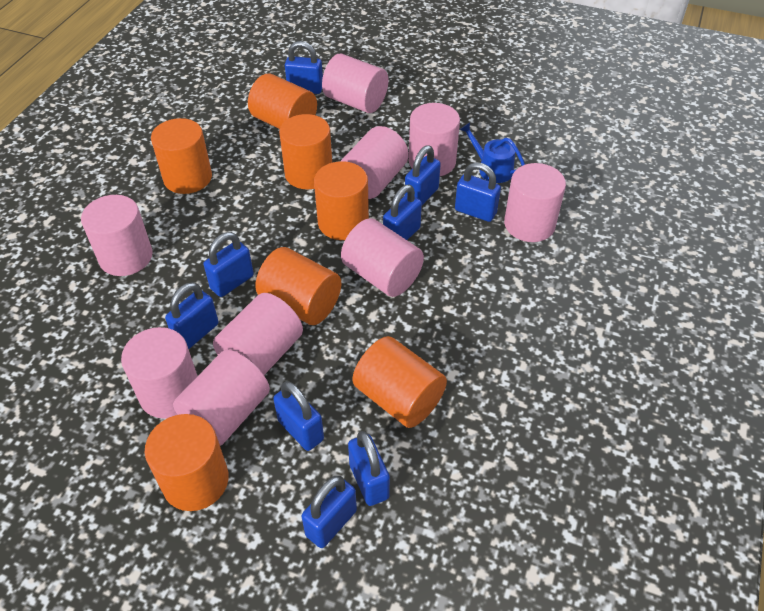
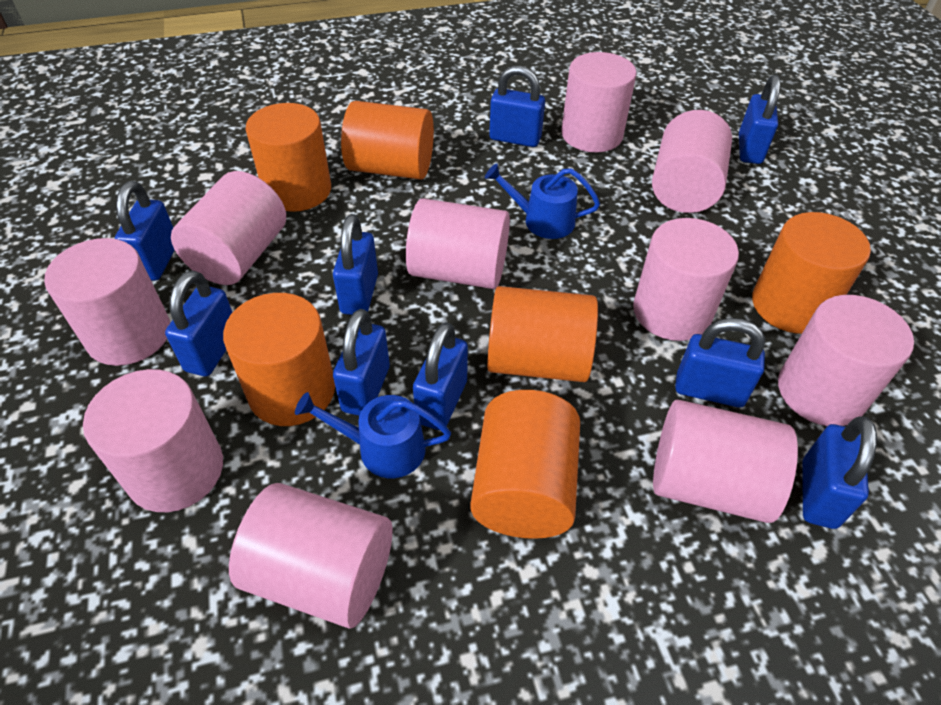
blue watering can: [460,122,525,183] = 1 -> [295,392,451,478] [485,163,600,239] = 2
orange cylinder: [145,414,229,511] [151,118,212,194] [248,73,317,129] [255,247,341,325] [279,114,332,189] [314,161,369,240] [352,336,447,428] = 7 -> [223,293,335,426] [245,103,331,212] [341,101,434,180] [470,390,580,539] [487,286,598,382] [752,212,871,334] = 6
pink cylinder: [81,195,153,276] [121,327,197,419] [173,350,270,446] [213,293,303,375] [322,53,388,113] [341,126,409,199] [341,218,424,297] [409,103,460,176] [504,163,566,242] = 9 -> [44,238,170,366] [83,369,223,512] [171,171,286,285] [229,483,392,628] [406,198,510,289] [561,52,637,152] [633,218,739,341] [652,110,732,213] [653,400,798,523] [778,295,914,426] = 10

